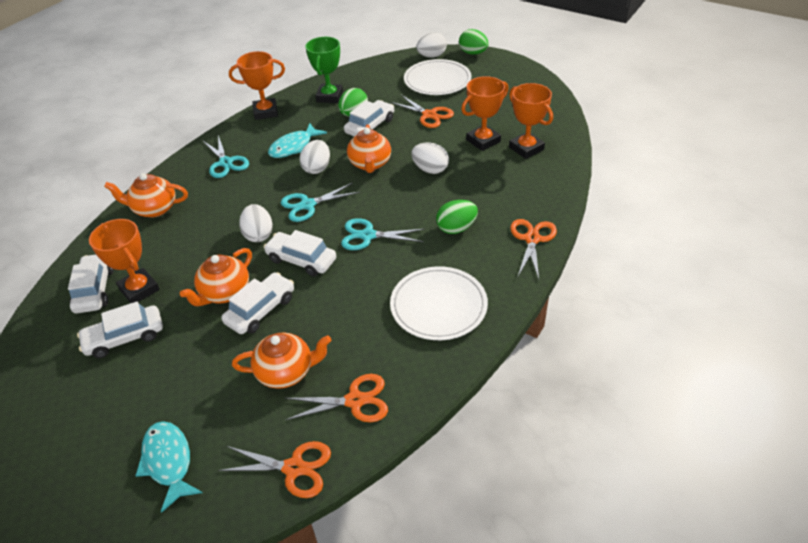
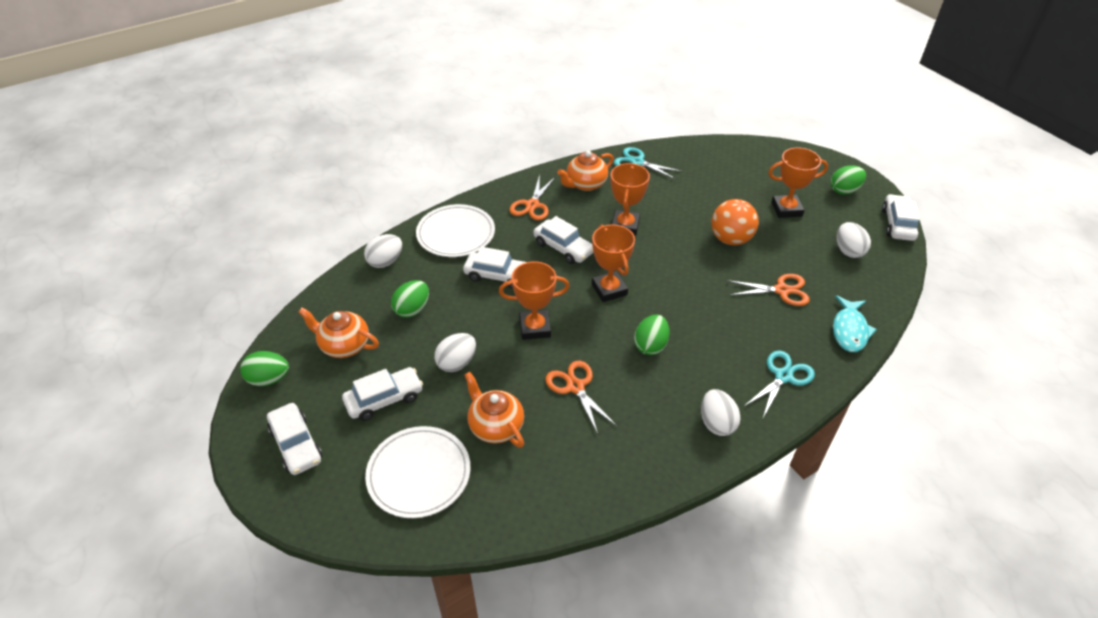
green egg: [338,88,368,117] [436,200,478,234] [459,29,489,54] = 3 -> [240,351,289,386] [391,280,429,318] [634,315,670,355] [831,165,866,195] = 4
green trophy: [305,37,343,103] = 1 -> none = 0
orange ball: none = 0 -> [711,199,759,245] = 1
orange scissors: [218,441,331,498] [285,374,388,422] [390,95,454,128] [510,219,557,279] = 4 -> [509,175,555,220] [545,361,617,434] [727,274,810,306] = 3
orange teapot: [104,173,188,217] [180,248,252,306] [232,332,332,389] [347,124,391,173] = 4 -> [298,307,379,358] [465,372,524,448] [557,151,614,191] = 3
turquoise fish: [135,421,203,513] [268,123,327,158] = 2 -> [833,295,877,352] = 1
turquoise scissors: [202,135,249,178] [281,182,360,222] [341,218,424,250] = 3 -> [614,147,683,179] [743,350,815,418] = 2

